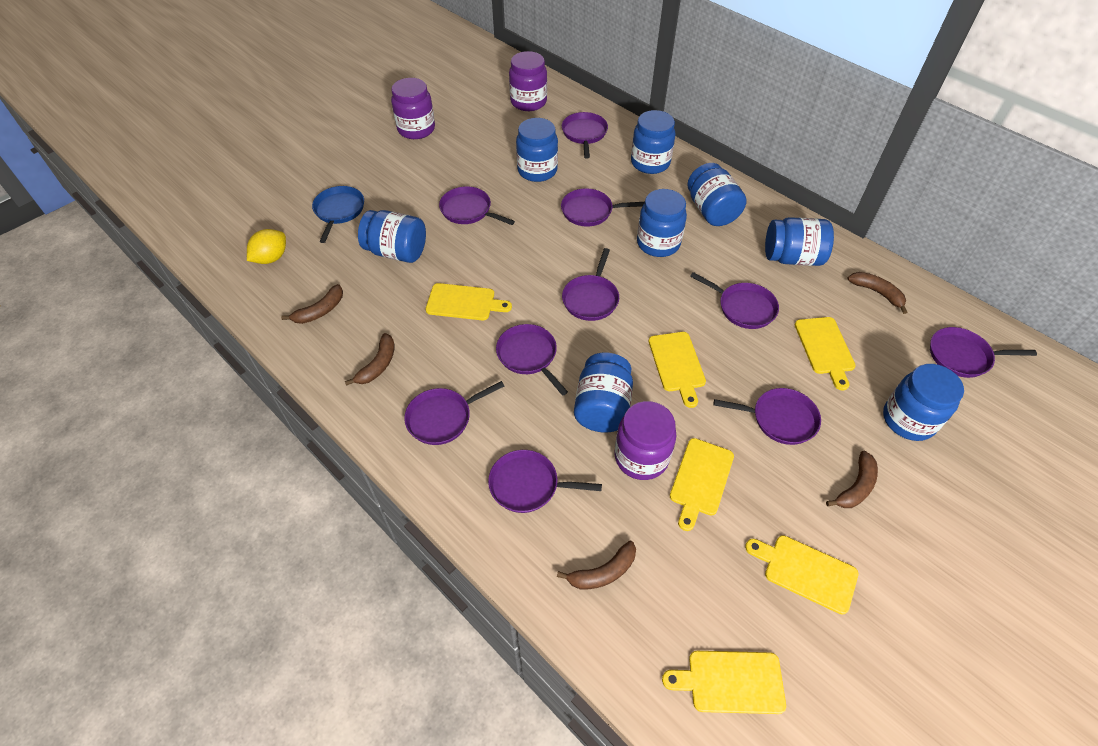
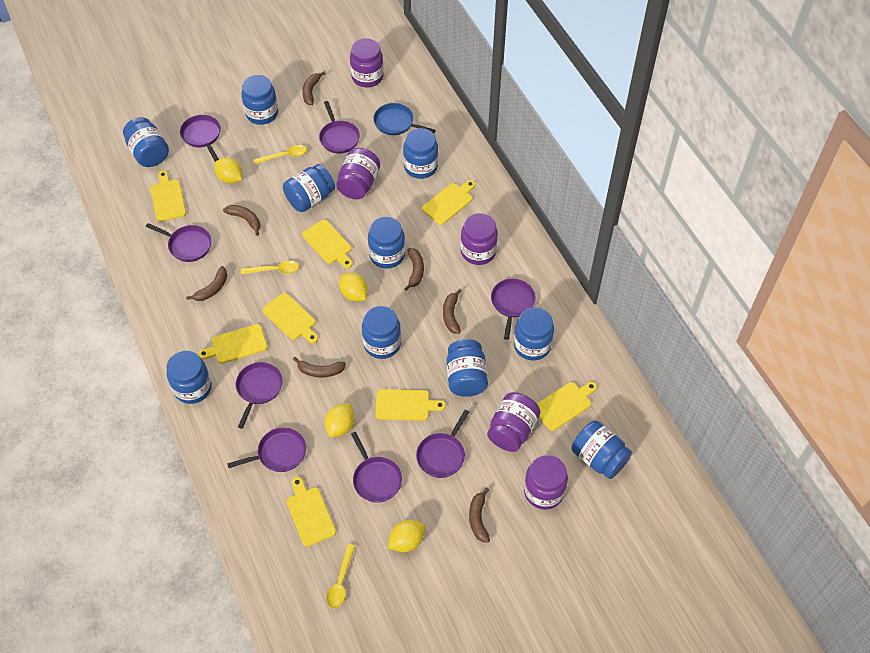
blue jar: [358,210,426,263] [516,118,558,182] [574,352,633,433] [631,110,675,174] [637,189,687,257] [687,163,747,226] [765,217,834,266] [883,364,964,441] = 8 -> [123,117,169,167] [167,350,212,404] [241,75,278,125] [283,164,335,212] [362,306,401,359] [368,217,405,268] [403,128,438,179] [447,339,488,397] [514,307,554,360] [571,420,632,479] = 10
brown banana: [281,284,343,324] [345,333,394,386] [557,541,636,589] [826,451,878,508] [848,272,907,314] = 5 -> [186,266,227,301] [223,205,260,236] [293,357,346,378] [302,72,326,105] [404,248,424,291] [443,289,462,334] [469,488,490,543] = 7
purple jar: [391,78,435,139] [509,51,547,111] [614,401,676,480] = 3 -> [336,148,380,199] [350,38,384,87] [460,213,498,265] [487,392,540,452] [524,455,568,510] = 5
purple pan: [404,381,504,445] [439,186,515,225] [488,450,602,513] [496,324,568,396] [561,188,645,227] [562,112,608,159] [562,248,619,321] [690,272,779,329] [714,388,821,445] [930,327,1037,378] = 10 -> [146,223,212,262] [180,115,221,161] [227,427,306,472] [236,362,283,429] [319,101,360,154] [351,432,402,503] [416,410,469,478] [491,279,536,340] = 8
yellow cutting board: [426,283,512,320] [649,332,706,408] [662,651,786,714] [670,438,734,531] [745,535,858,615] [795,317,856,390] = 6 -> [151,171,186,222] [198,324,267,364] [262,293,318,343] [286,477,336,547] [302,220,352,268] [375,389,446,421] [422,180,475,225] [537,382,597,431] = 8
yellow lemon: [247,229,286,264] = 1 -> [215,158,242,184] [325,403,354,437] [339,273,368,301] [388,520,425,552] = 4
yellow spoon: none = 0 -> [241,261,299,274] [253,145,307,165] [326,544,355,608] = 3

